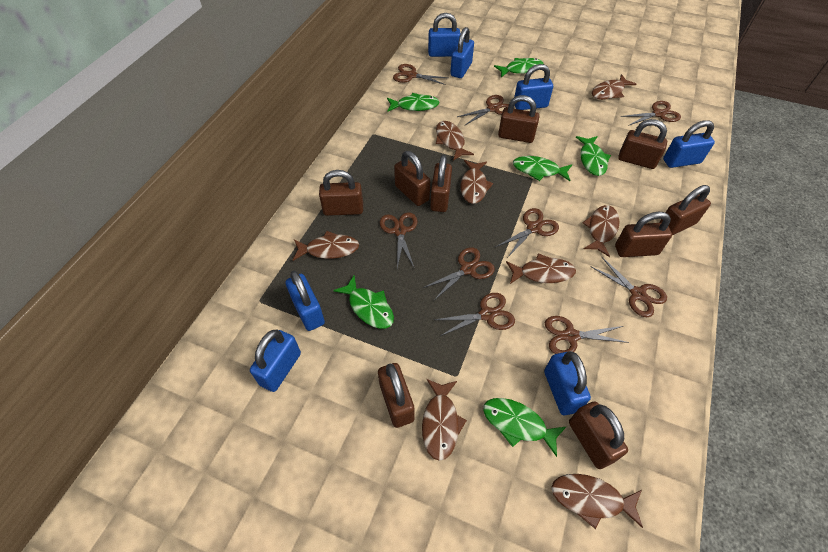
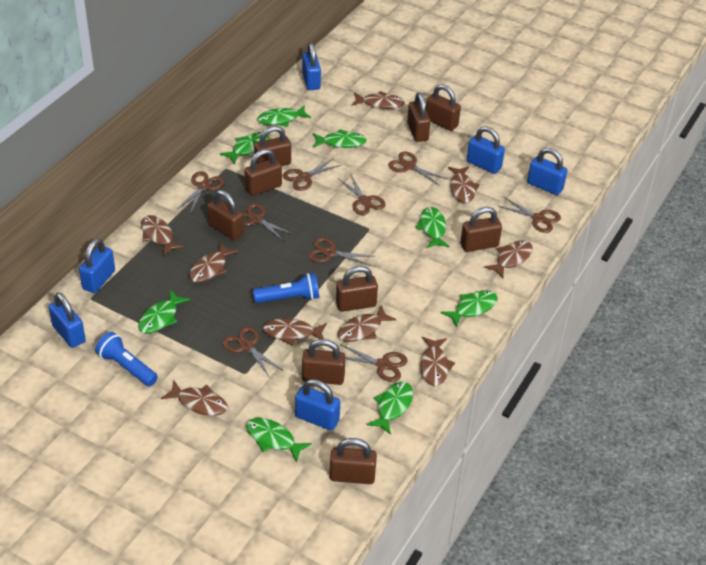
blue flashlight: none = 0 -> [95,332,158,386] [253,273,319,303] = 2
blue padlock: [250,329,301,392] [285,271,325,331] [428,13,460,57] [450,27,474,78] [514,64,553,110] [544,351,591,415] [663,120,715,168] = 7 -> [49,292,86,348] [79,238,115,293] [295,379,340,431] [302,43,321,90] [467,126,505,174] [527,148,567,195] = 6
brown fish: [293,231,359,261] [422,379,467,461] [436,121,474,161] [460,160,493,204] [506,253,576,284] [551,474,643,529] [583,205,619,257] [592,74,636,100] = 8 -> [141,215,184,256] [161,381,228,416] [189,243,238,283] [263,318,327,346] [338,305,397,342] [352,91,405,109] [420,337,455,386] [448,166,480,203] [484,240,533,278] = 9
green fish: [333,275,394,329] [387,93,439,111] [483,398,567,457] [494,58,543,77] [513,156,572,181] [576,136,611,176] = 6 -> [138,290,190,334] [220,132,269,164] [246,418,312,462] [257,105,311,127] [313,129,367,148] [367,382,413,435] [416,207,449,248] [441,290,498,327] = 8

